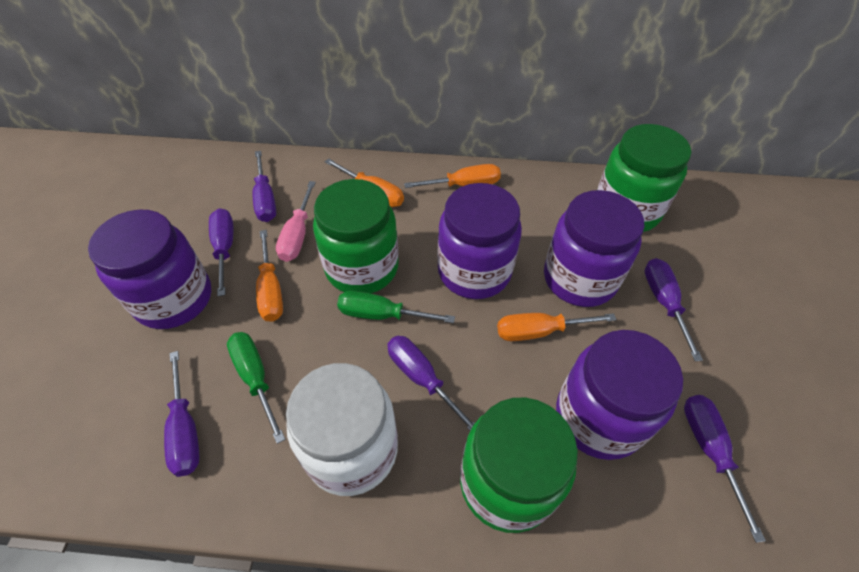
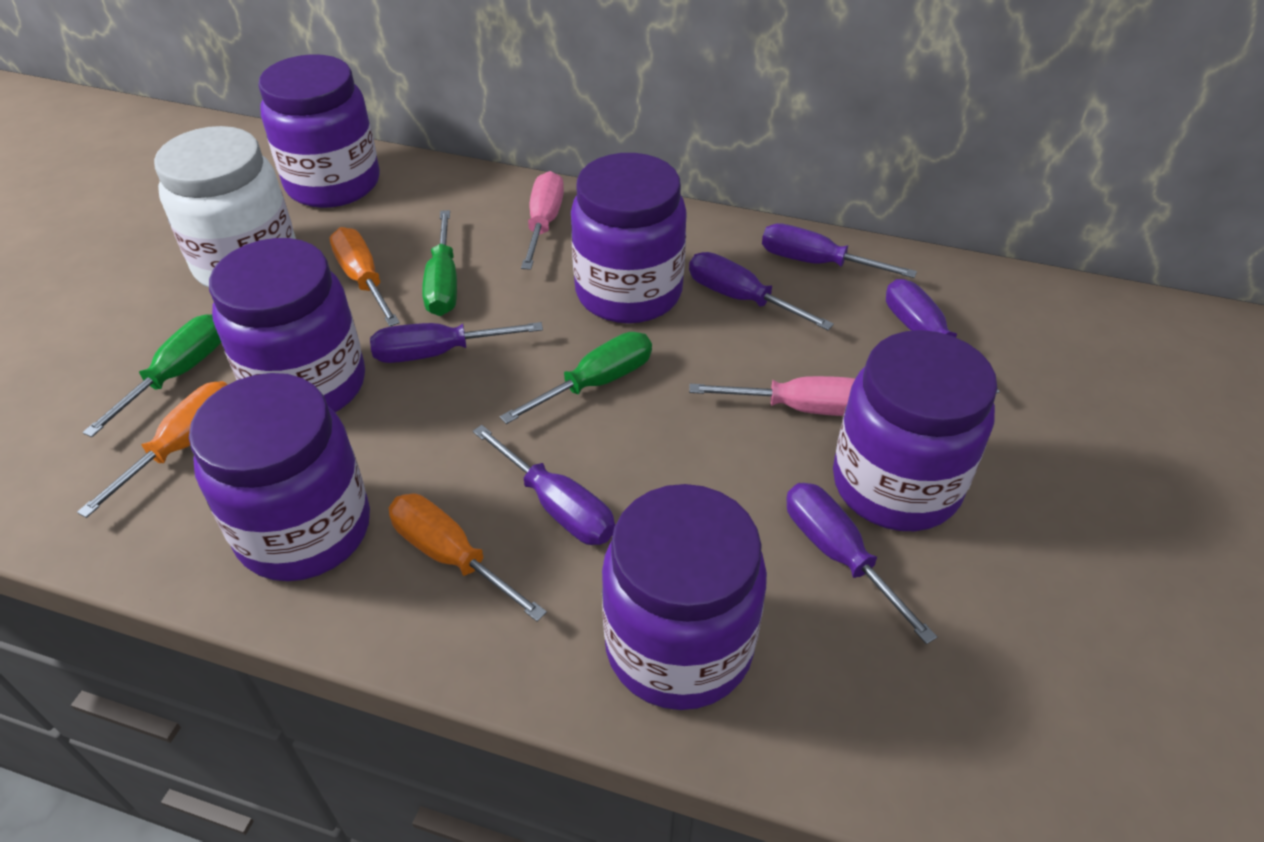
green jar: [313,179,399,293] [460,398,578,533] [597,124,691,232] = 3 -> none = 0
green screwdriver: [227,332,285,444] [337,291,455,323] = 2 -> [82,314,221,437] [422,210,457,316] [500,332,652,424] = 3
orange screwdriver: [256,230,283,322] [325,158,404,207] [404,164,501,188] [497,313,616,341] = 4 -> [77,381,228,518] [330,227,400,327] [389,494,547,622] = 3
pink screwdriver: [276,181,316,262] = 1 -> [521,171,564,270] [689,376,855,416] = 2
purple jar: [88,210,211,329] [437,183,522,299] [544,190,645,307] [556,330,683,460] = 4 -> [189,373,370,581] [209,238,365,412] [258,54,380,208] [571,153,687,323] [602,484,767,710] [833,330,998,531] = 6

